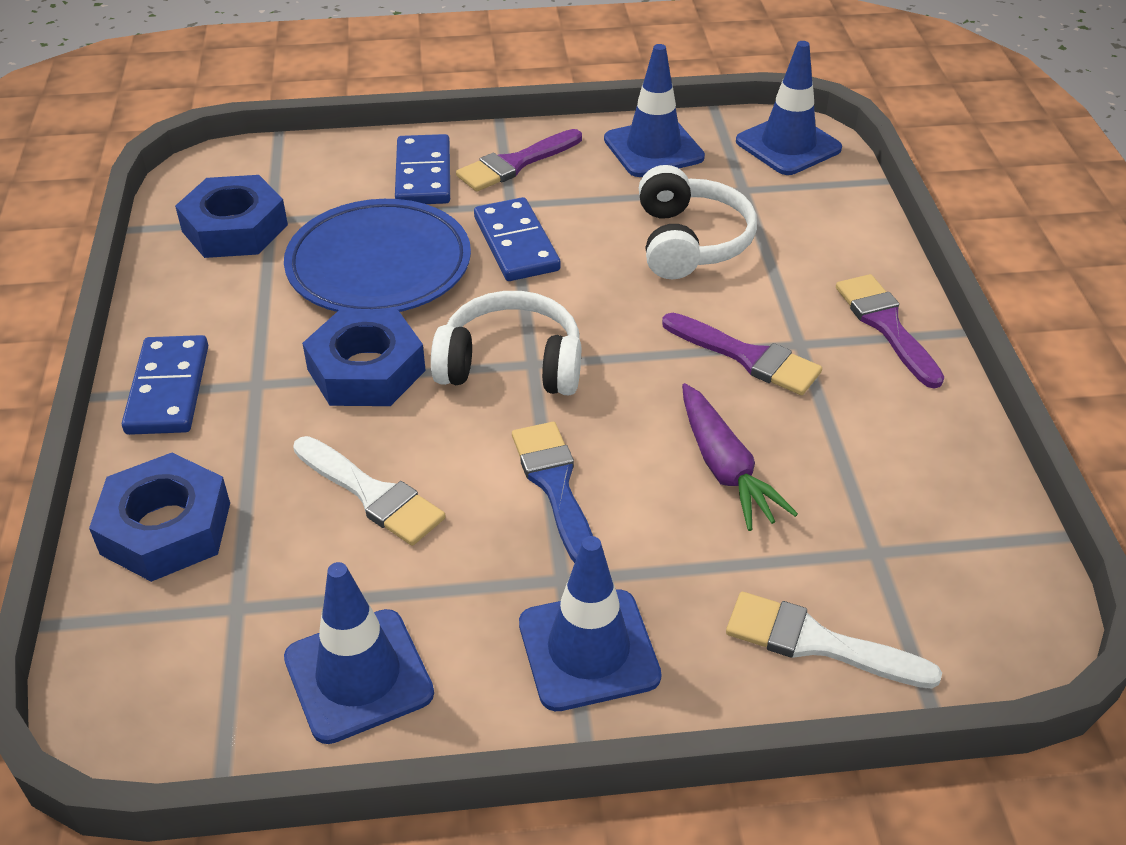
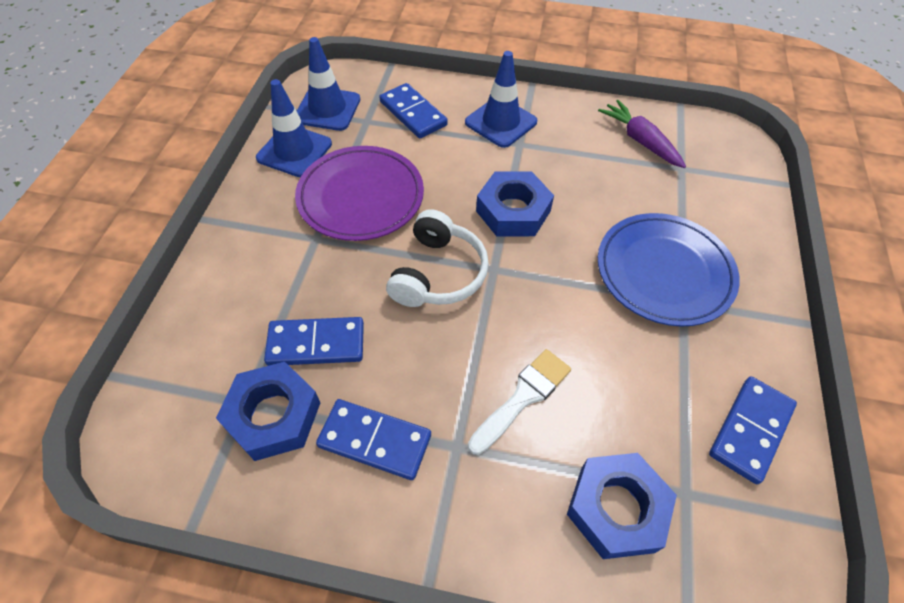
blue brush: [512,422,593,563] = 1 -> none = 0
blue domino: [122,335,208,435] [395,134,450,204] [474,197,561,281] = 3 -> [264,317,364,366] [316,399,431,480] [379,83,448,138] [709,376,797,484] = 4
blue traffic cone: [284,562,434,744] [519,536,661,711] [604,44,705,177] [736,41,842,175] = 4 -> [256,79,332,177] [297,37,360,131] [465,51,538,148] = 3
purple brush: [456,129,582,191] [662,313,822,395] [836,274,944,389] = 3 -> none = 0
purple plate: none = 0 -> [295,146,424,241] = 1
white brush: [293,436,446,546] [726,592,942,689] = 2 -> [468,349,571,455] = 1
white headphones: [431,291,581,396] [639,165,757,279] = 2 -> [386,209,489,307] = 1

